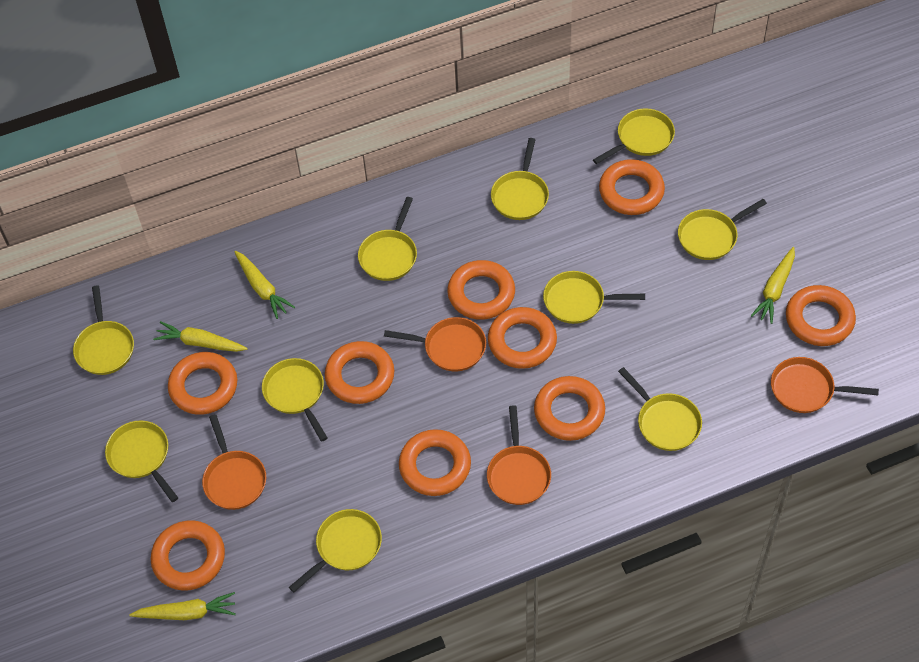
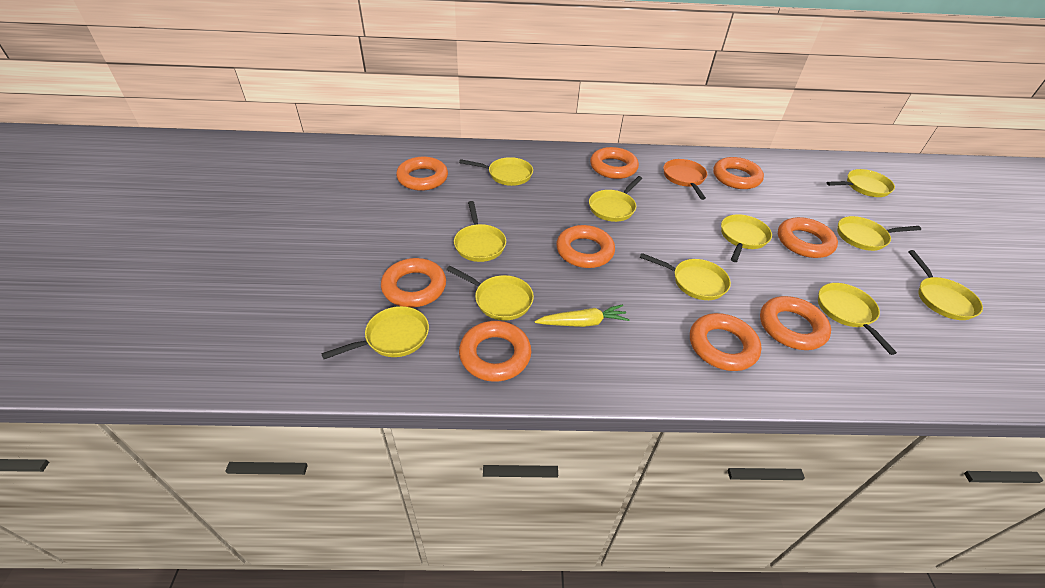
orange pan: [202,414,266,510] [384,317,486,372] [487,406,551,505] [771,357,879,413] = 4 -> [663,159,708,200] = 1
yellow carrot: [129,592,236,620] [153,321,248,352] [234,251,295,319] [751,247,795,324] = 4 -> [534,304,629,327] = 1
yellow pan: [73,285,134,375] [105,420,178,502] [262,358,328,442] [289,509,382,592] [358,197,417,281] [491,138,549,220] [543,271,645,324] [593,108,675,164] [618,367,702,451] [678,199,767,260] = 10 -> [321,306,429,359] [446,266,534,321] [454,201,506,262] [459,157,533,186] [589,176,642,222] [640,253,731,300] [721,214,772,262] [818,283,897,355] [827,169,895,197] [837,216,921,251] [908,250,983,320] = 11

